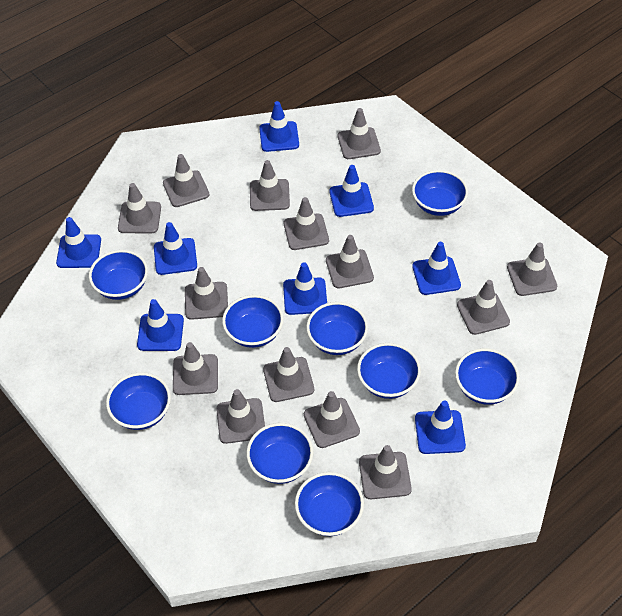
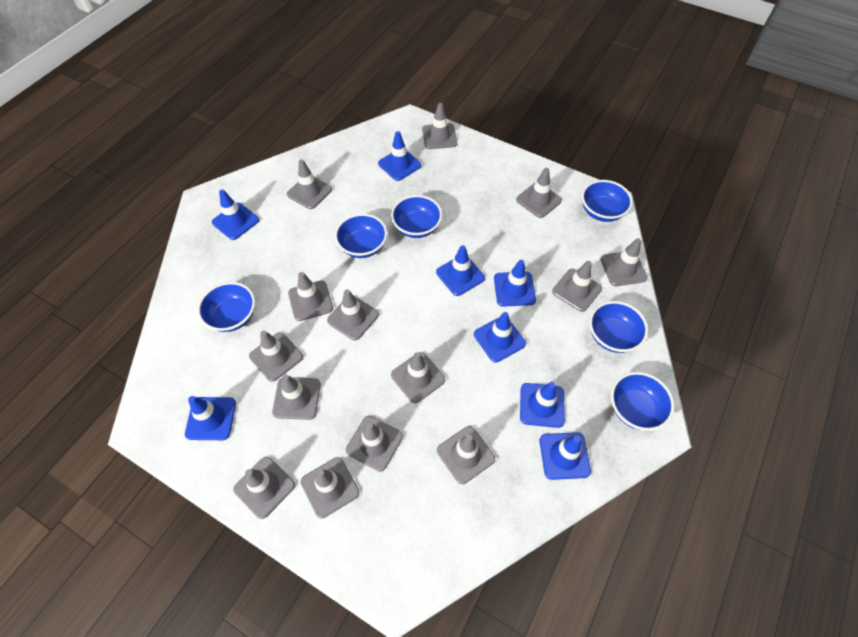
blue bowl: [89,250,148,300] [106,372,171,430] [222,295,284,348] [246,423,314,484] [295,472,364,536] [306,302,368,355] [357,343,421,399] [412,170,468,216] [455,348,520,405] = 9 -> [197,282,255,332] [335,214,387,258] [391,195,442,238] [582,180,633,222] [589,301,648,353] [611,372,675,431] = 6

